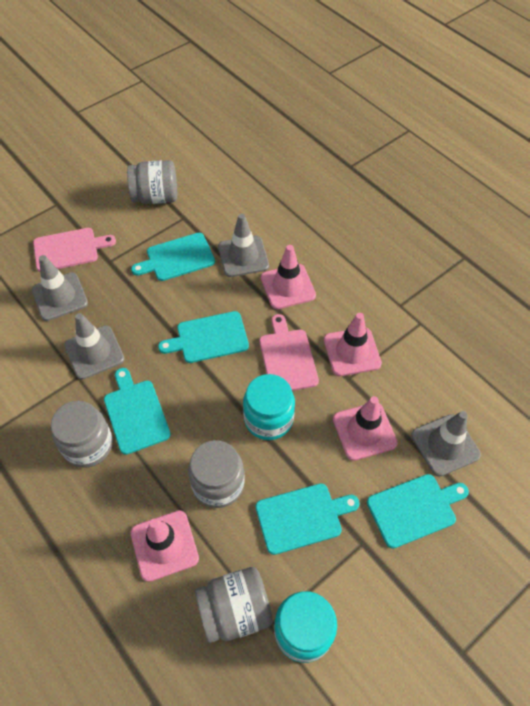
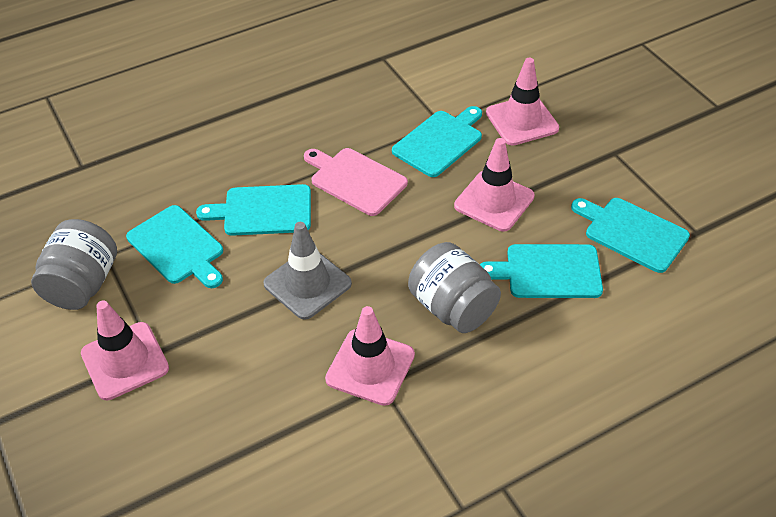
grey jar: [51,401,113,468] [127,160,177,204] [188,440,244,508] [195,567,272,643] = 4 -> [31,219,117,310] [408,242,501,333] = 2
grey traffic cone: [32,255,88,321] [64,313,125,379] [218,214,269,277] [411,411,481,477] = 4 -> [263,222,352,320] = 1
pink cutting board: [33,228,116,272] [260,314,319,391] = 2 -> [304,148,408,216] = 1
turquoise jar: [243,374,295,440] [274,591,337,663] = 2 -> none = 0

